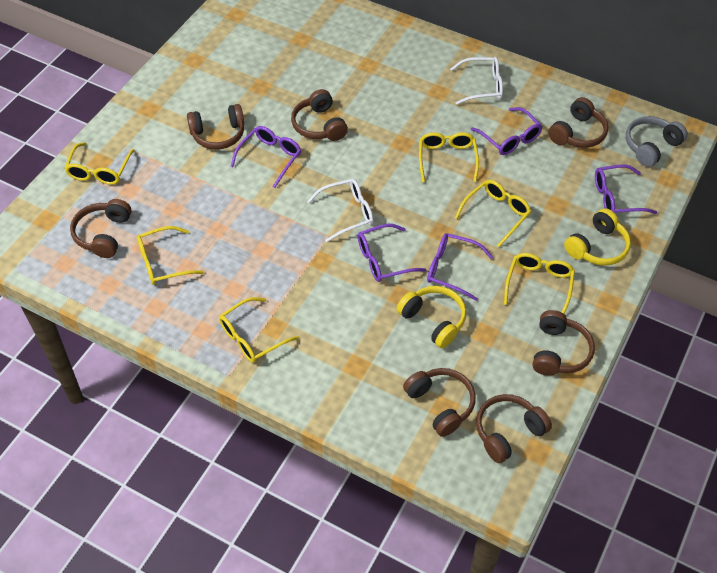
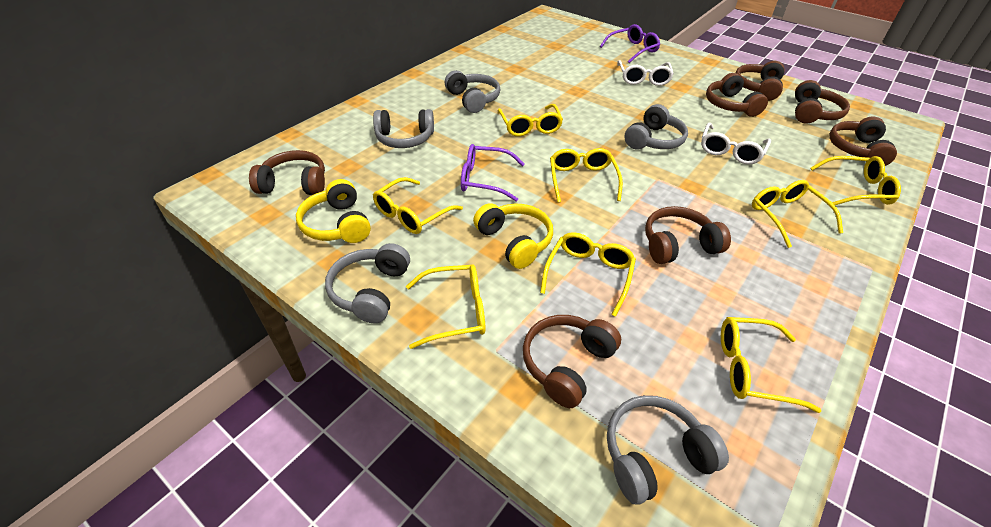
grey headphones: [626,116,688,167] = 1 -> [325,243,410,323] [373,109,434,148] [445,70,500,113] [607,395,729,505] [624,104,688,149] = 5
purple glasses: [230,126,301,188] [358,224,427,282] [427,233,493,301] [471,107,543,155] [595,164,657,214] = 5 -> [461,144,525,201] [600,24,660,63] = 2
yellow glasses: [64,142,135,185] [137,226,204,285] [219,297,299,363] [419,132,479,182] [455,180,531,247] [504,253,575,314] = 6 -> [373,177,463,234] [406,264,486,349] [498,104,563,137] [540,232,636,317] [550,148,623,203] [721,317,821,413] [752,180,843,248] [810,156,901,205] = 8

